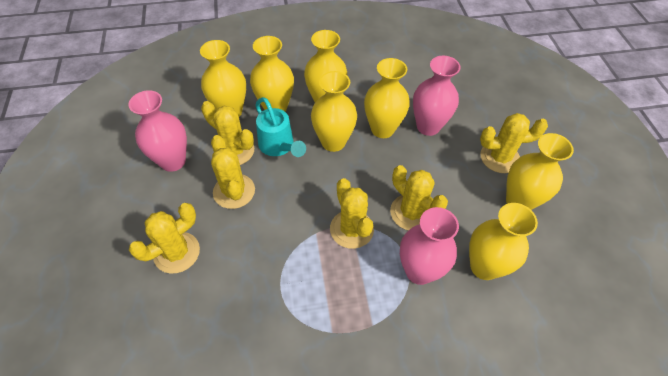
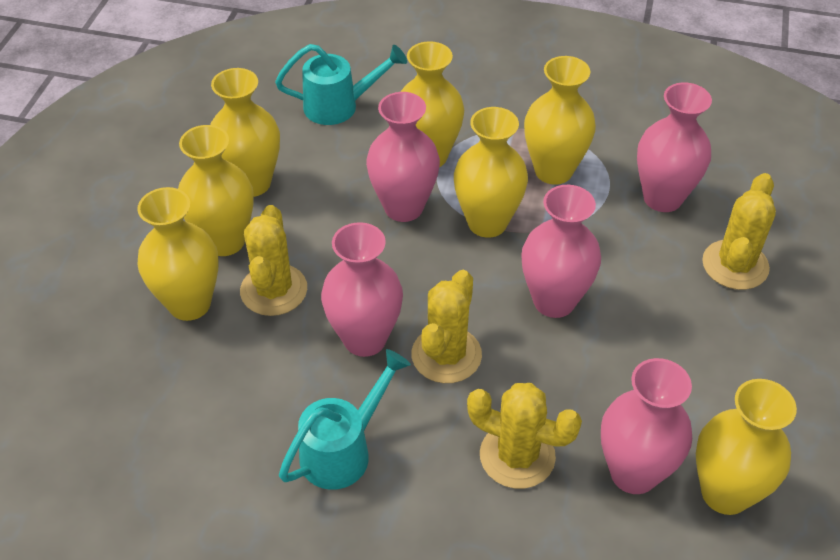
pink vase: [128,90,187,172] [400,207,459,285] [413,56,461,136] = 3 -> [321,222,403,357] [366,92,440,222] [521,185,601,318] [601,358,692,494] [637,82,712,212] = 5
turquoise watering can: [256,97,306,157] = 1 -> [275,44,407,125] [279,349,411,490] = 2
yellow cactus: [129,203,200,274] [201,101,254,165] [211,135,255,209] [330,178,374,249] [390,165,448,230] [480,113,548,173] = 6 -> [240,205,307,316] [411,270,482,383] [467,383,582,489] [702,173,776,290] = 4

